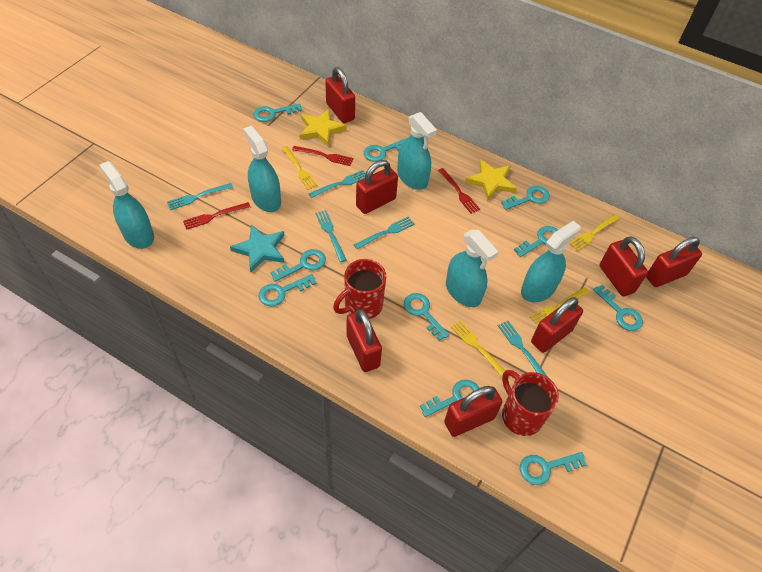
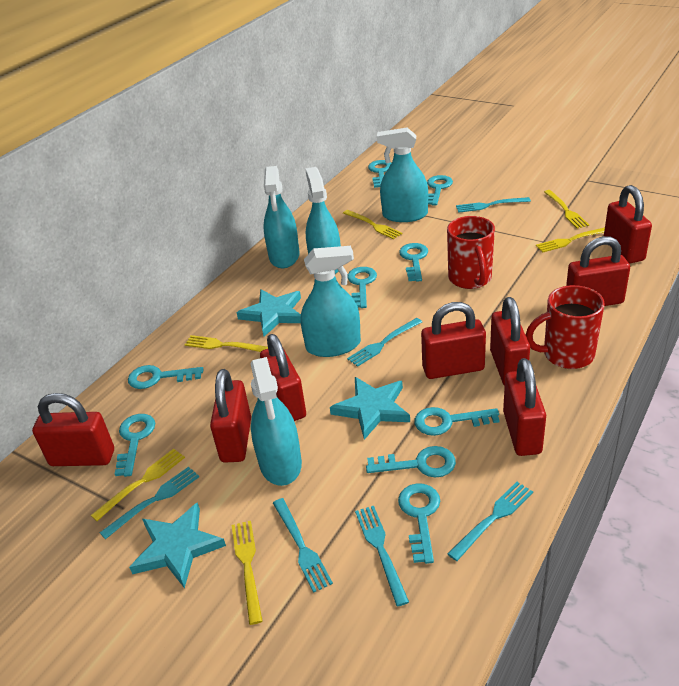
red fork: [183,202,250,230] [292,146,353,166] [438,168,480,214] = 3 -> none = 0
red padlock: [325,67,355,123] [347,309,382,372] [356,160,398,214] [444,386,502,437] [531,297,583,353] [599,236,648,297] [646,237,702,287] = 7 -> [32,393,114,466] [210,369,251,463] [260,334,306,421] [421,302,486,379] [490,297,530,386] [503,358,546,456] [566,236,630,306] [604,185,652,263] = 8
turquoise fork: [167,183,233,210] [309,170,366,198] [315,210,346,262] [354,217,415,249] [498,321,548,377] = 5 -> [100,467,199,539] [273,498,333,593] [347,318,422,367] [355,506,409,606] [447,482,533,561] [456,197,531,213] = 6
turquoise key: [254,103,302,122] [259,274,316,306] [270,249,326,282] [364,138,407,162] [404,293,449,341] [420,380,479,417] [501,186,550,210] [514,226,558,257] [520,452,587,485] [593,285,643,331] = 10 -> [115,414,155,477] [128,365,203,389] [347,267,377,308] [366,446,456,477] [368,160,391,188] [398,483,440,564] [399,243,428,282] [415,407,500,436] [427,175,453,205] = 9
turquoise star: [230,224,285,272] = 1 -> [129,502,226,588] [236,289,301,337] [330,377,410,440] = 3
yellow fork: [281,146,318,190] [451,320,505,377] [530,287,590,326] [569,214,619,251] = 4 -> [90,449,185,521] [185,335,268,352] [232,521,263,625] [343,210,402,239] [536,227,605,253] [544,190,589,229] = 6
yellow star: [299,109,347,146] [465,159,517,201] = 2 -> none = 0

